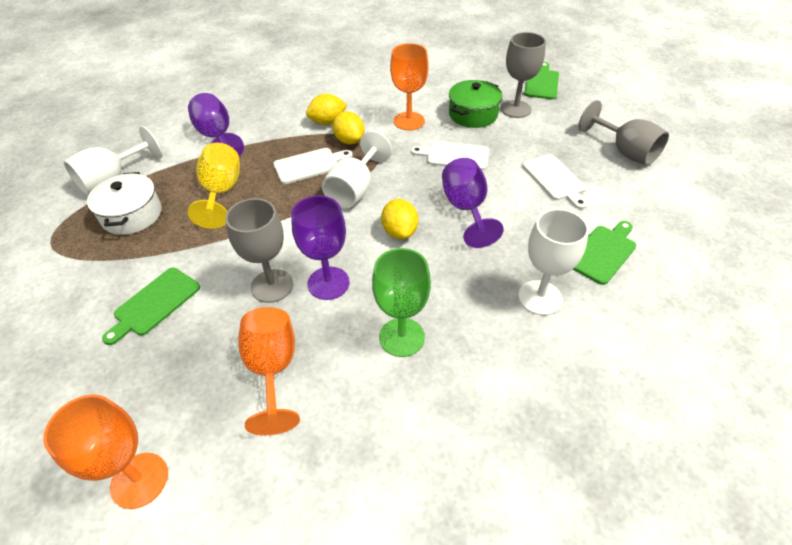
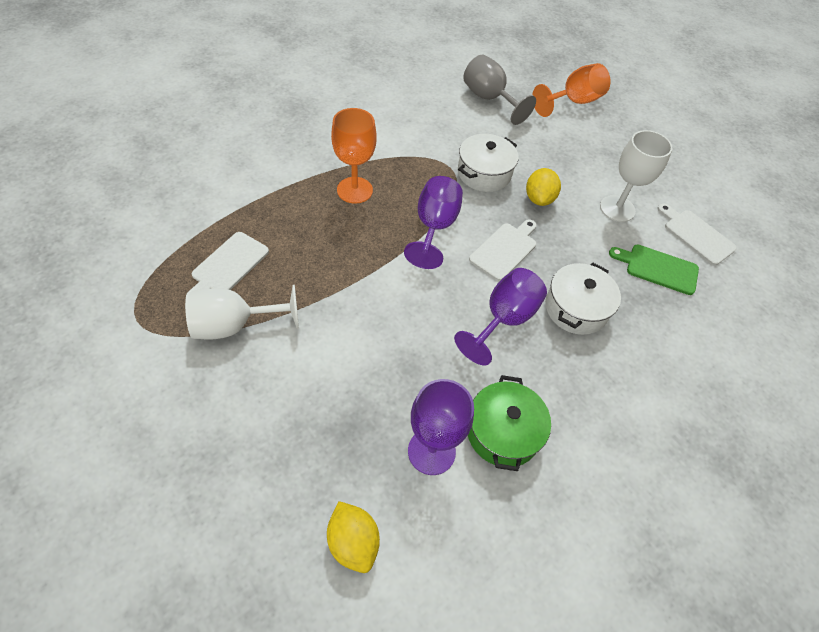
green cutting board: [102,268,200,345] [524,62,559,99] [573,221,637,285] = 3 -> [609,244,699,295] = 1
green goblet: [372,248,431,357] = 1 -> none = 0
grey goblet: [225,198,293,303] [501,32,546,118] [578,100,669,165] = 3 -> [463,54,536,125] = 1
orange goblet: [43,394,168,509] [238,307,300,435] [390,43,429,130] = 3 -> [331,108,377,204] [533,63,610,117] = 2
white goblet: [64,126,162,195] [322,131,392,208] [518,209,589,315] = 3 -> [185,285,299,339] [600,130,673,222] = 2
white pot: [87,172,162,235] = 1 -> [458,134,518,192] [545,262,621,335] = 2
yellow goblet: [188,143,240,229] = 1 -> none = 0
yellow lemon: [306,94,347,125] [332,111,365,145] [381,199,418,239] = 3 -> [327,501,380,573] [526,168,561,206] = 2

